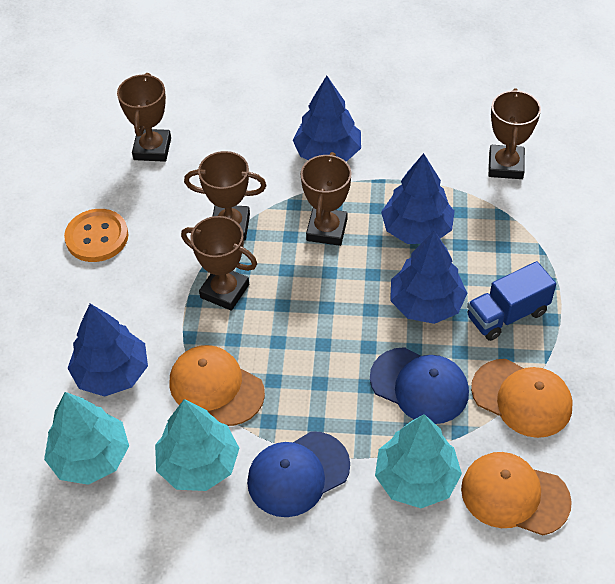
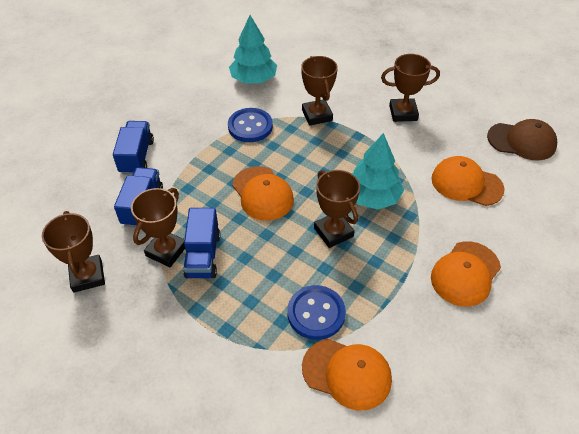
blue button: none = 0 -> [228,108,273,142] [288,285,346,340] = 2
blue cap: [247,431,350,517] [370,347,469,424] = 2 -> none = 0
blue tree: [67,304,148,397] [293,76,361,162] [381,153,455,244] [390,231,467,324] = 4 -> none = 0
blue truck: [467,261,556,341] = 1 -> [113,121,154,175] [114,167,163,227] [183,208,220,278] = 3
brown cap: none = 0 -> [487,119,557,161] = 1
orange button: [64,209,128,262] = 1 -> none = 0
orange cap: [169,345,265,426] [461,452,572,535] [471,359,573,438] = 3 -> [232,166,294,221] [302,339,392,410] [431,156,505,206] [431,241,501,307] = 4
turquoise tree: [44,392,129,485] [155,399,239,491] [375,414,462,508] = 3 -> [229,15,277,84] [351,133,404,210] = 2

